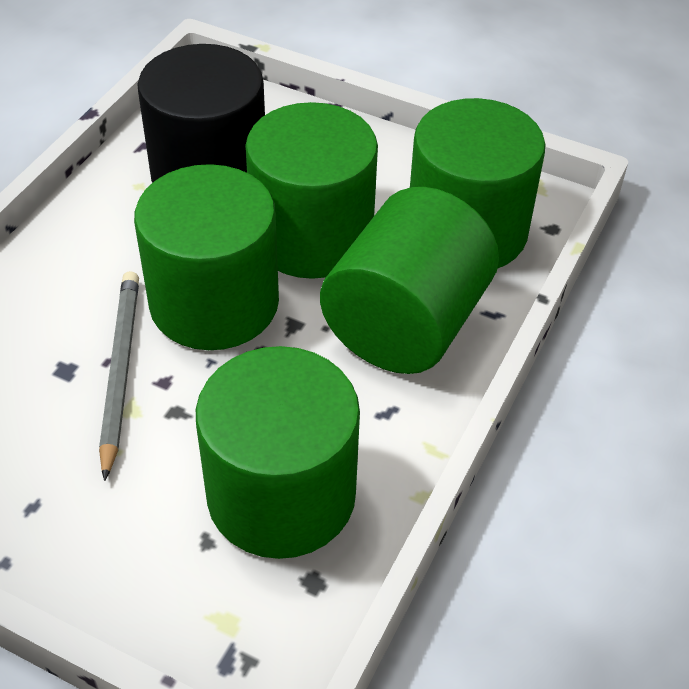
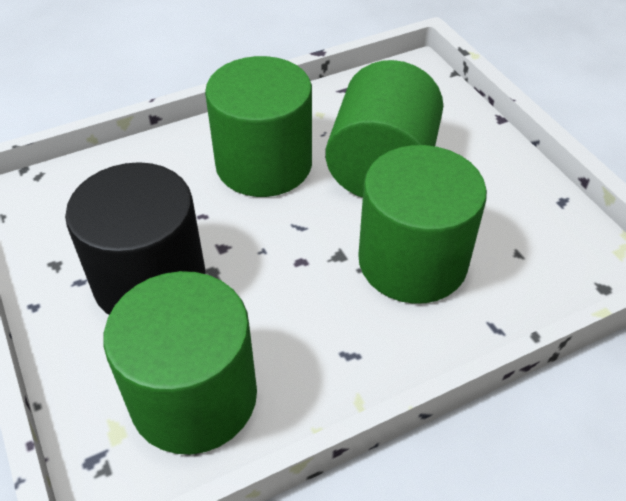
green cylinder: [134,164,279,350] [196,346,360,559] [245,102,378,279] [320,187,499,374] [410,98,546,269] = 5 -> [103,271,257,454] [205,56,312,197] [325,60,443,198] [358,145,487,304] = 4
grey pencil: [99,271,139,481] = 1 -> none = 0

